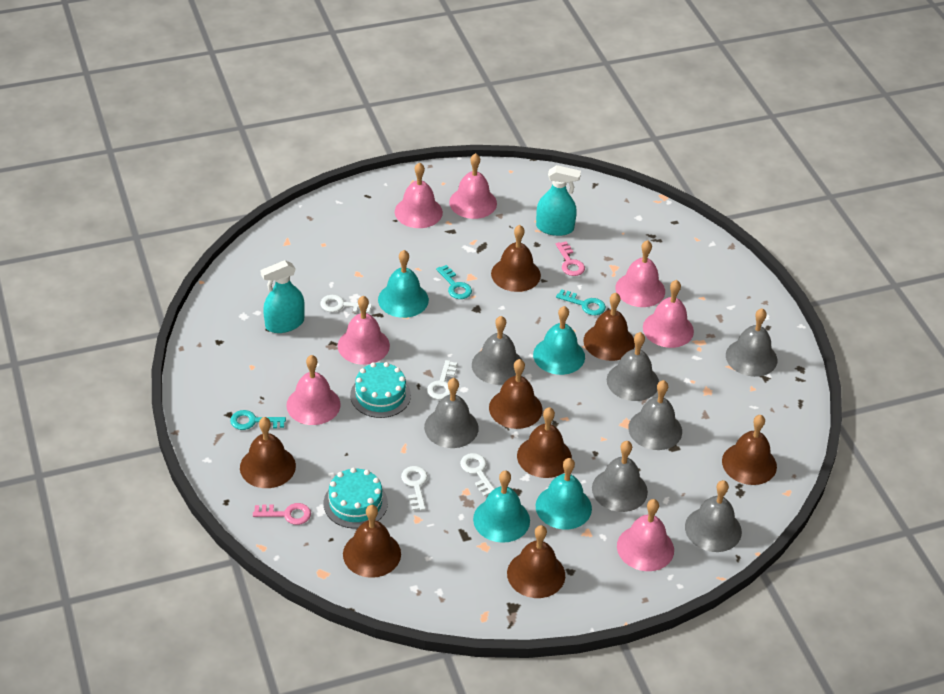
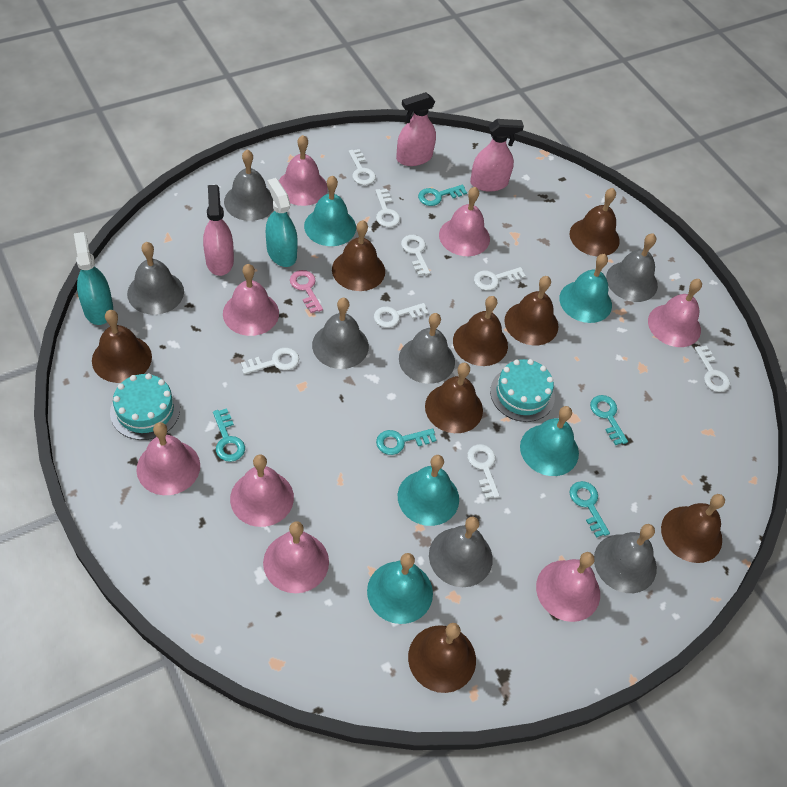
pink bell: [286,355,341,425] [338,296,390,365] [395,163,443,228] [449,153,497,219] [615,240,665,307] [617,499,674,571] [643,280,694,348] = 7 -> [136,422,200,495] [223,264,279,336] [230,454,294,527] [263,521,329,593] [279,135,328,206] [439,187,490,256] [536,552,600,622] [648,279,702,347] = 8
pink key: [253,503,311,525] [556,241,585,276] = 2 -> [290,270,323,313] = 1
pink spray bottle: none = 0 -> [203,185,234,276] [396,92,436,166] [470,119,524,191] = 3
turquoise bell: [378,250,429,318] [473,471,530,543] [533,306,585,375] [535,458,592,530] = 4 -> [304,175,356,246] [367,553,433,624] [398,455,459,526] [520,406,579,476] [559,254,612,323] = 5
turquoise key: [230,410,286,430] [436,265,472,299] [556,289,606,315] = 3 -> [213,408,245,462] [376,428,436,455] [418,185,467,206] [570,481,610,538] [590,395,628,445] = 5
white key: [320,295,372,313] [401,466,428,511] [427,360,457,400] [460,453,494,496] = 4 -> [241,348,299,374] [348,149,376,185] [374,303,428,328] [375,189,400,227] [401,235,430,276] [467,444,500,499] [474,267,526,290] [695,346,730,392] = 8

